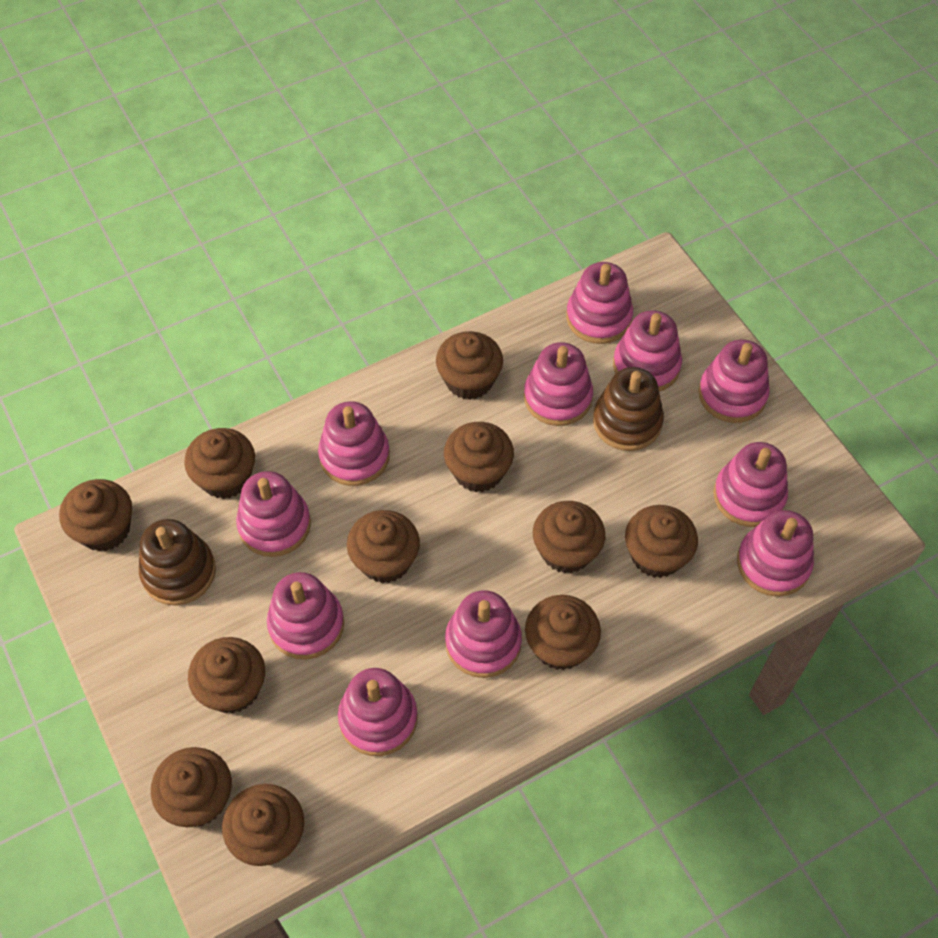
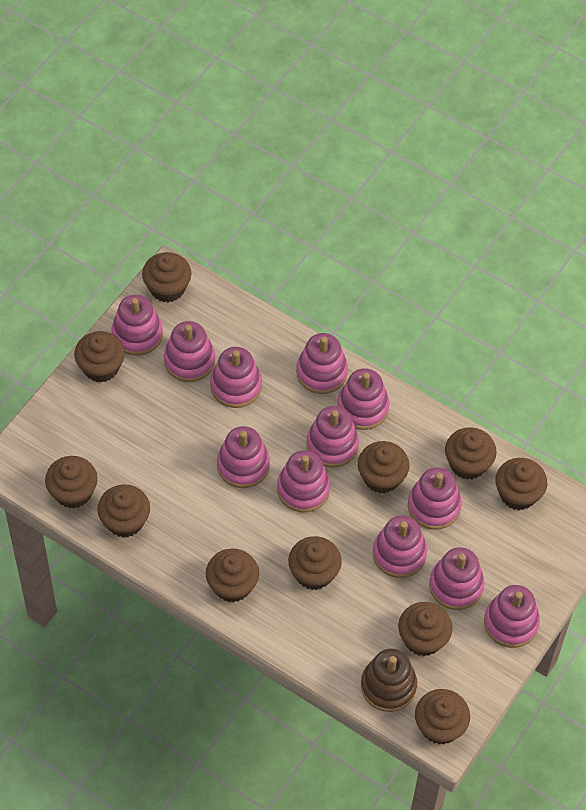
brown stacking toy: [139,519,216,605] [593,367,664,451] = 2 -> [361,649,417,712] = 1
pink stacking toy: [236,471,311,557] [267,572,344,660] [318,401,390,486] [338,668,418,756] [445,590,522,678] [524,342,593,426] [566,262,633,344] [613,310,682,392] [698,340,770,423] [714,442,788,527] [737,510,814,597] = 11 -> [111,295,163,356] [164,321,215,382] [210,347,262,408] [217,426,270,488] [277,450,330,512] [296,333,348,394] [306,406,359,468] [337,368,389,430] [373,516,427,578] [408,467,462,530] [429,547,485,610] [484,585,540,648] = 12

